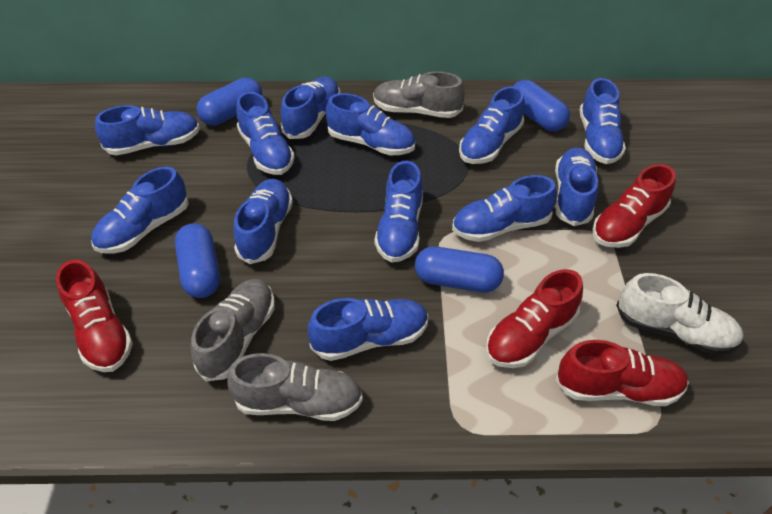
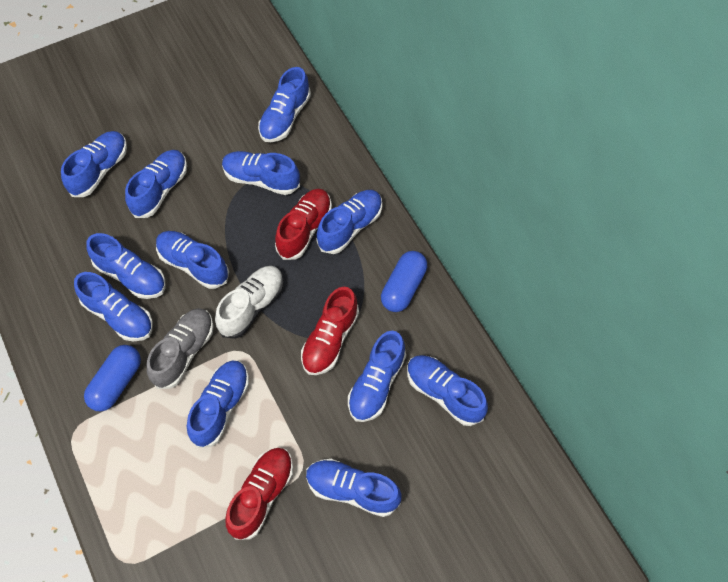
blue capsule: [175,223,220,298] [197,78,262,125] [415,246,504,292] [513,80,570,131] = 4 -> [84,345,141,412] [381,251,427,312] = 2
grey shoe: [191,279,275,381] [227,353,363,421] [373,71,465,118] = 3 -> [147,308,213,389] = 1
red shoe: [56,260,133,372] [486,269,583,368] [556,340,689,406] [592,164,676,248] = 4 -> [225,448,293,540] [275,188,332,260] [301,287,359,375] = 3

